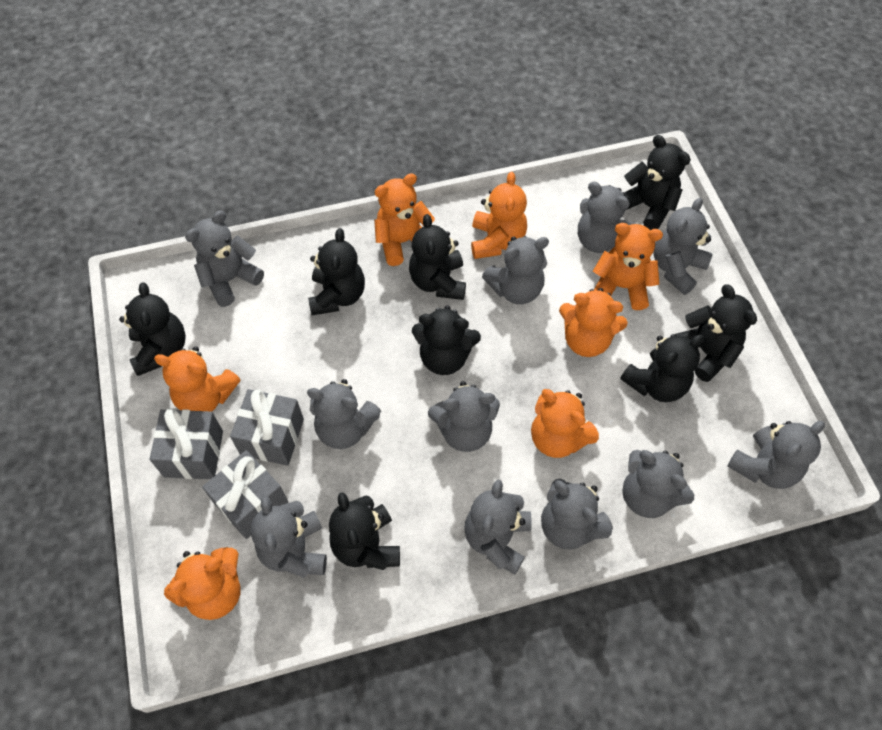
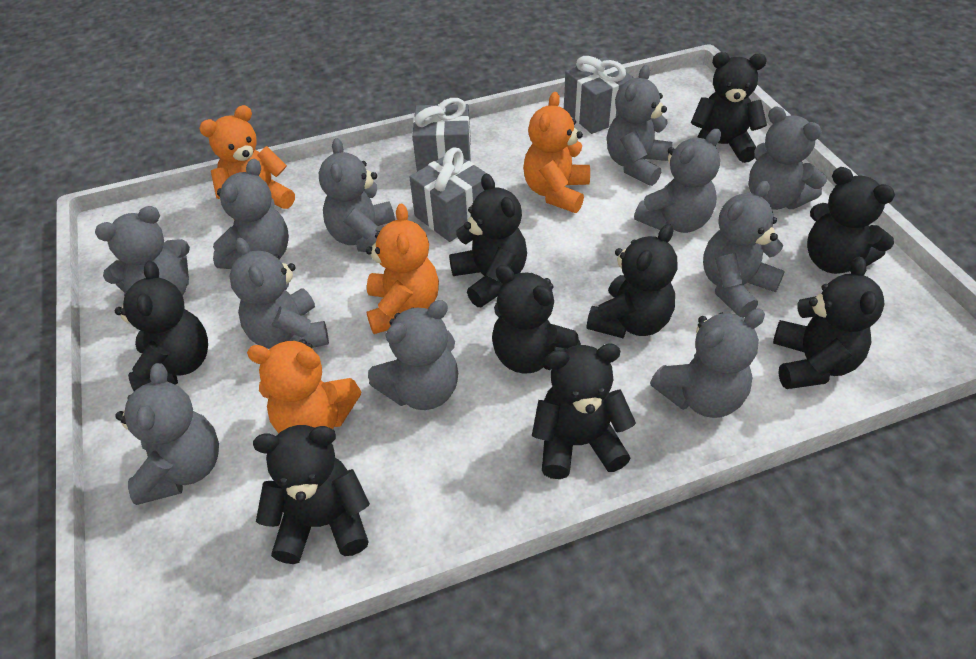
black teddy bear: [119,282,186,376] [308,228,365,315] [329,492,400,570] [409,214,466,300] [412,305,481,375] [620,334,704,402] [624,135,691,230] [675,285,757,382] = 8 -> [115,261,208,391] [253,425,370,564] [449,174,527,307] [492,265,581,374] [532,344,636,479] [586,224,677,338] [691,52,767,163] [773,257,884,389] [807,167,895,274] = 9
orange teddy bear: [154,346,241,412] [164,547,241,620] [374,173,435,266] [471,172,527,259] [531,389,599,458] [559,288,628,357] [593,223,663,310] = 7 -> [199,105,295,220] [247,339,362,433] [366,204,439,334] [523,92,590,213] = 4

